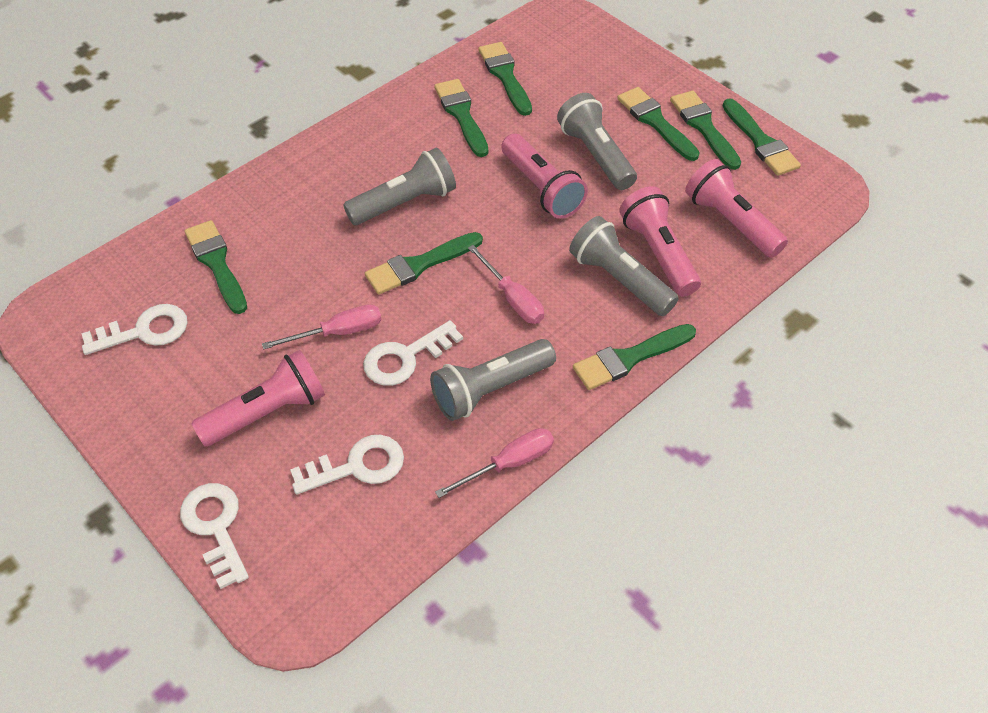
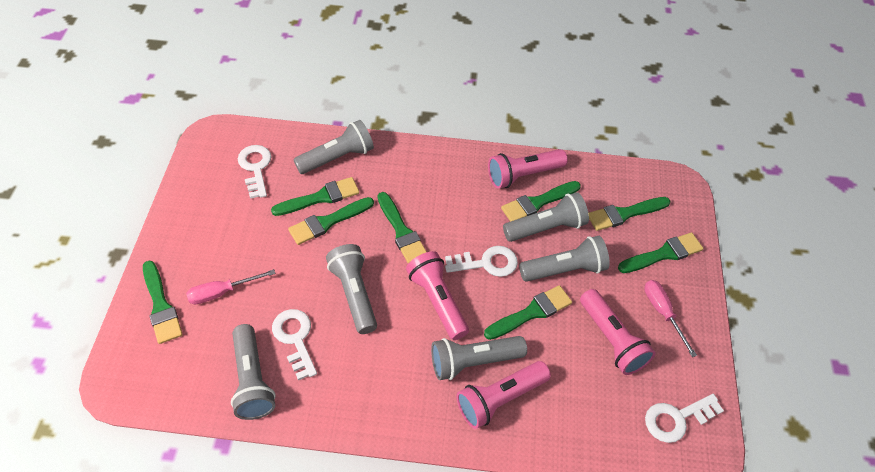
grey flashlight: [343,148,456,225] [430,339,556,421] [557,93,637,190] [569,216,679,316] = 4 -> [231,324,276,420] [293,120,374,174] [326,244,377,334] [431,336,527,380] [503,192,589,242] [519,236,610,282] = 6
pink screwdriver: [262,304,381,349] [435,428,554,498] [468,245,544,324] = 3 -> [186,269,275,304] [644,280,697,357] = 2

